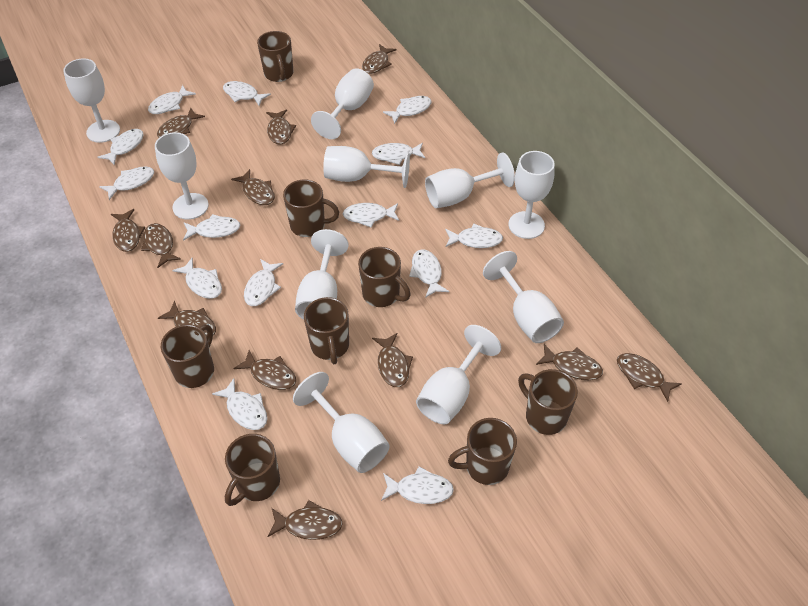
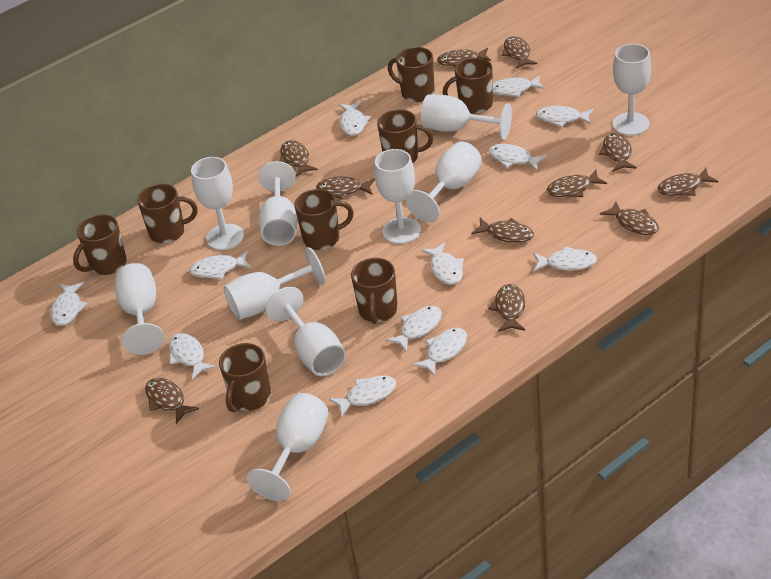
brown fish: [111,209,145,252] [141,223,181,268] [157,108,205,138] [158,301,216,337] [231,169,275,205] [233,350,296,390] [266,110,296,144] [267,500,343,540] [362,44,397,74] [372,333,413,387] [536,344,603,380] [617,353,682,402] = 12 -> [145,378,199,424] [279,140,318,177] [316,177,375,200] [437,48,491,66] [471,218,534,243] [488,284,525,332] [501,36,537,69] [547,170,607,197] [599,133,637,172] [600,201,659,235] [657,168,719,196] = 11
white fish: [97,129,144,165] [99,166,154,200] [148,85,196,114] [172,258,222,299] [183,214,241,241] [212,378,267,430] [223,81,271,106] [244,259,283,306] [343,203,399,227] [372,143,425,165] [381,466,454,504] [383,96,431,124] [409,249,449,298] [445,224,503,248] = 14 -> [50,282,87,326] [169,333,216,379] [189,251,251,280] [329,375,397,418] [339,101,371,136] [386,306,442,352] [412,328,467,377] [421,242,464,285] [489,144,547,171] [493,75,545,97] [533,246,597,271] [536,106,593,127] = 12

